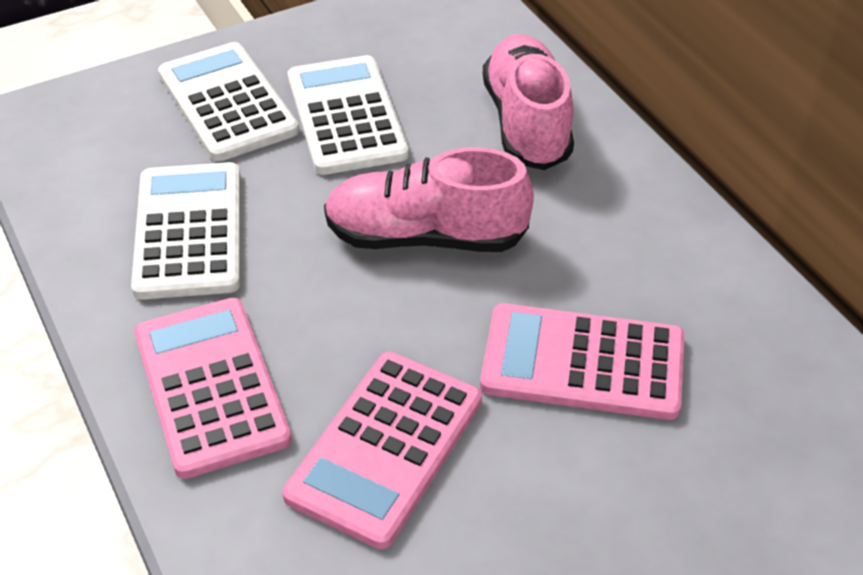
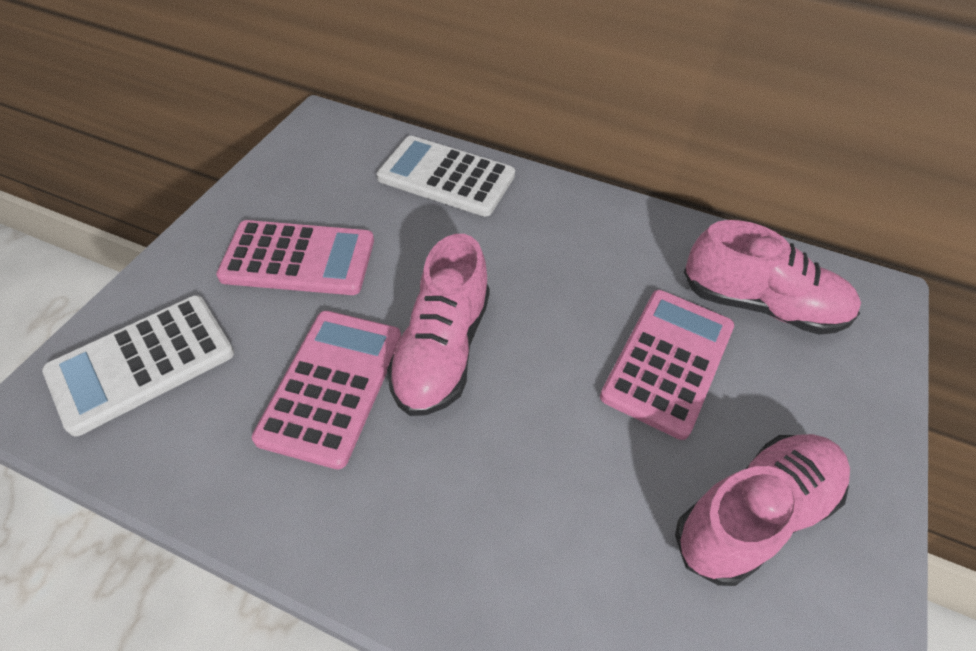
pink shoe: [324,147,534,252] [483,34,574,170] = 2 -> [387,234,490,416] [675,434,850,586] [684,220,861,335] = 3
white calculator: [131,162,240,300] [158,42,299,162] [288,55,409,175] = 3 -> [42,295,234,436] [377,136,515,217] = 2

